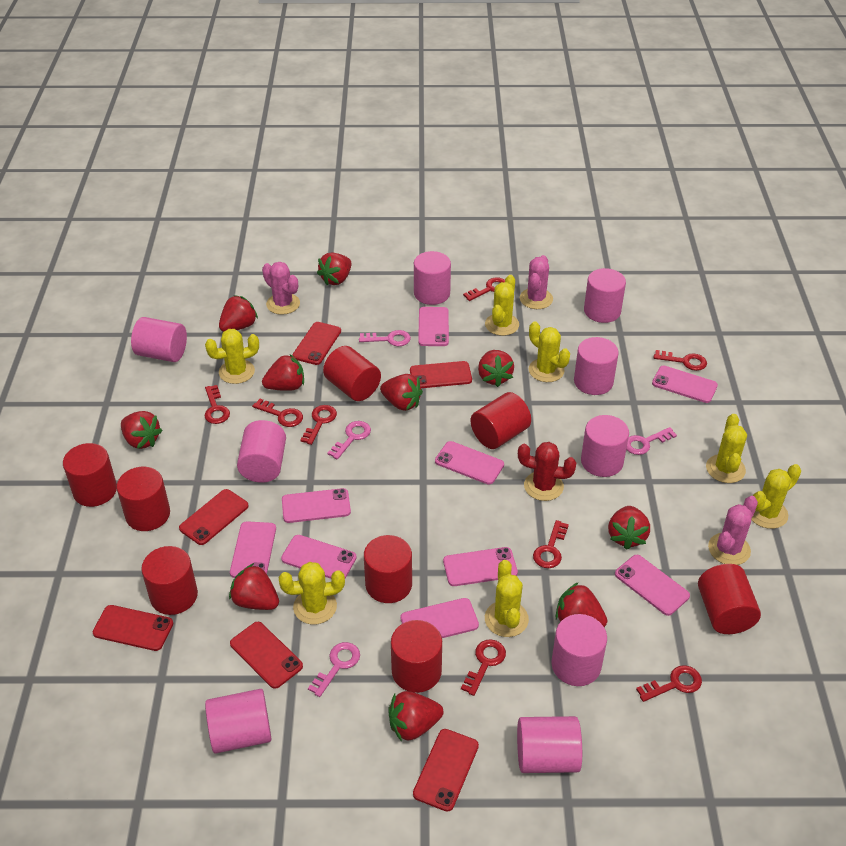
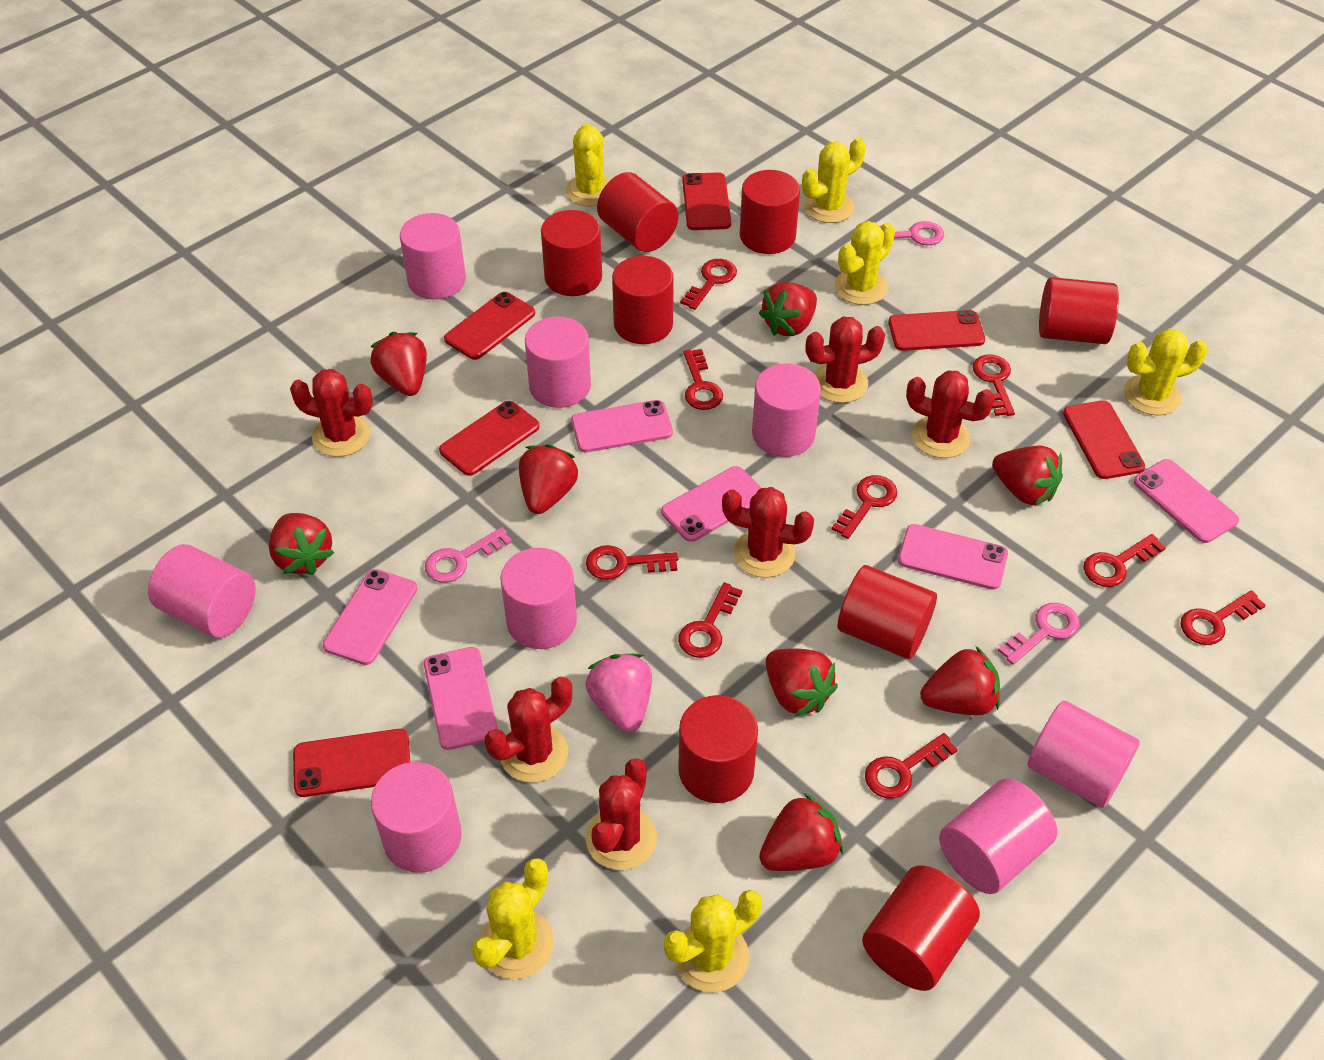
pink cactus: [262,262,300,315] [520,255,553,309] [708,496,758,565] = 3 -> none = 0
pink cylinder: [131,317,187,362] [205,689,271,754] [237,420,286,483] [414,251,451,305] [517,716,582,773] [551,614,607,686] [574,337,619,395] [581,415,629,477] [584,268,626,323] = 9 -> [148,544,256,638] [371,762,462,873] [400,213,466,300] [500,548,577,649] [525,316,591,408] [752,363,821,457] [939,779,1057,894] [1027,701,1140,808] = 8
pink key: [308,642,360,697] [327,421,371,460] [359,330,411,346] [626,427,677,455] = 4 -> [425,527,512,583] [879,221,944,245] [998,603,1080,665] = 3
pink phone: [230,521,276,578] [281,535,357,579] [282,488,351,523] [400,598,479,638] [418,307,449,346] [435,441,504,485] [443,547,518,586] [615,555,690,616] [652,366,718,403] = 9 -> [323,569,417,665] [424,647,498,750] [571,400,673,452] [661,466,762,542] [898,524,1008,590] [1134,459,1239,543] = 6
pink strawberry: none = 0 -> [585,654,652,732] = 1
red cactus: [518,442,576,501] = 1 -> [290,369,373,457] [485,677,572,783] [586,758,657,870] [722,487,814,578] [805,317,885,403] [906,370,995,458] = 6
red key: [205,385,230,424] [252,399,303,427] [300,405,337,445] [461,639,506,696] [463,277,505,301] [533,520,569,568] [636,665,702,702] [654,350,707,371] = 8 -> [586,545,678,580] [678,582,742,658] [680,259,737,310] [683,349,723,410] [832,475,897,539] [865,733,958,799] [973,355,1015,416] [1083,534,1166,587] [1180,590,1266,645] = 9
red strawberry: [121,411,163,449] [219,295,258,332] [229,563,279,610] [262,354,304,391] [317,253,351,285] [380,374,423,411] [388,691,444,741] [478,350,514,387] [556,583,607,627] [608,506,650,550] = 10 -> [269,513,334,575] [370,332,427,396] [519,444,578,514] [759,282,817,336] [759,793,843,871] [766,648,838,717] [920,646,1000,716] [992,446,1063,506] = 8
yellow cactus: [205,329,259,384] [279,562,345,625] [485,275,519,336] [485,560,529,637] [529,321,570,382] [706,414,747,483] [751,464,801,529] = 7 -> [472,858,554,979] [565,123,610,207] [664,890,762,992] [802,138,866,223] [834,221,895,305] [1124,328,1208,415] = 6

